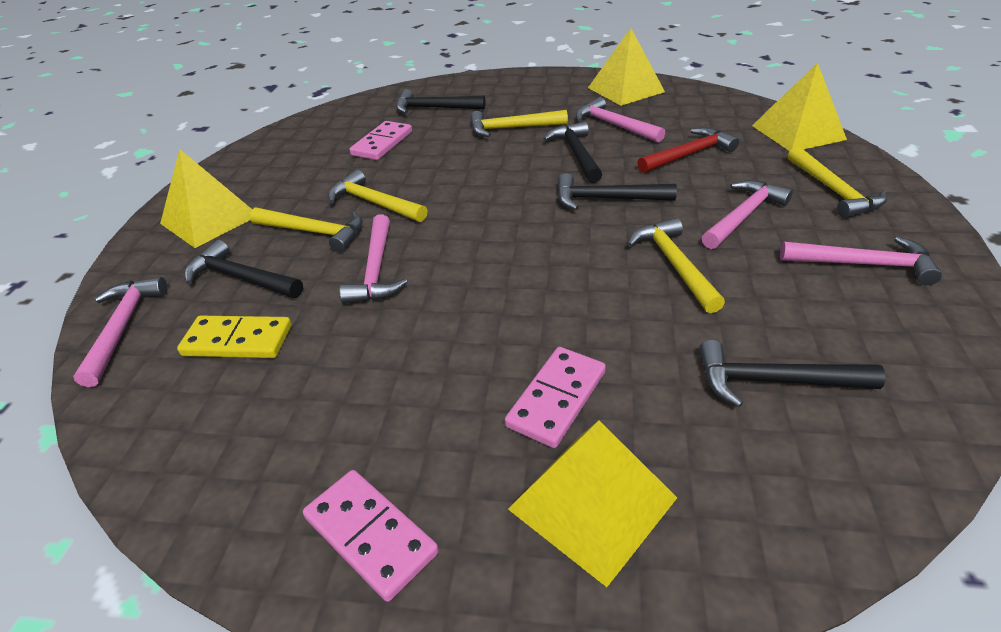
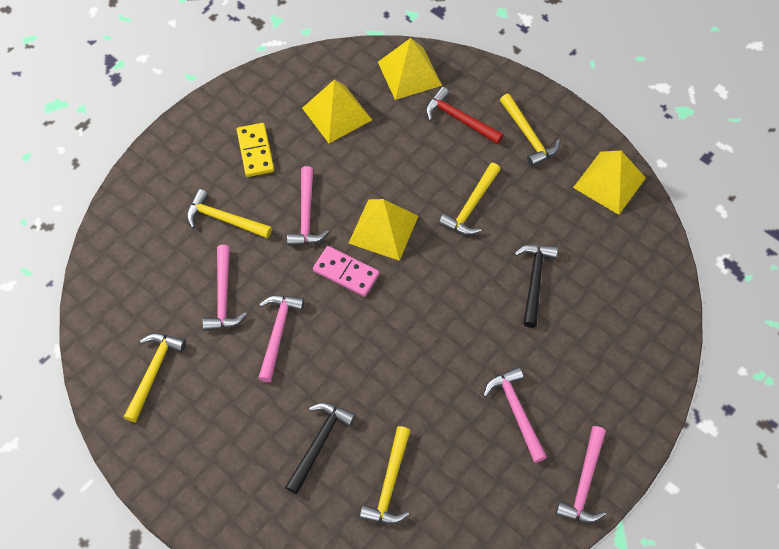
black hammer: [185,240,303,298] [396,89,485,114] [543,122,602,183] [557,173,677,210] [699,340,885,407] = 5 -> [285,402,356,494] [514,245,558,328] = 2
pink domino: [303,470,439,602] [350,121,412,160] [505,347,606,448] = 3 -> [313,246,379,297] = 1

